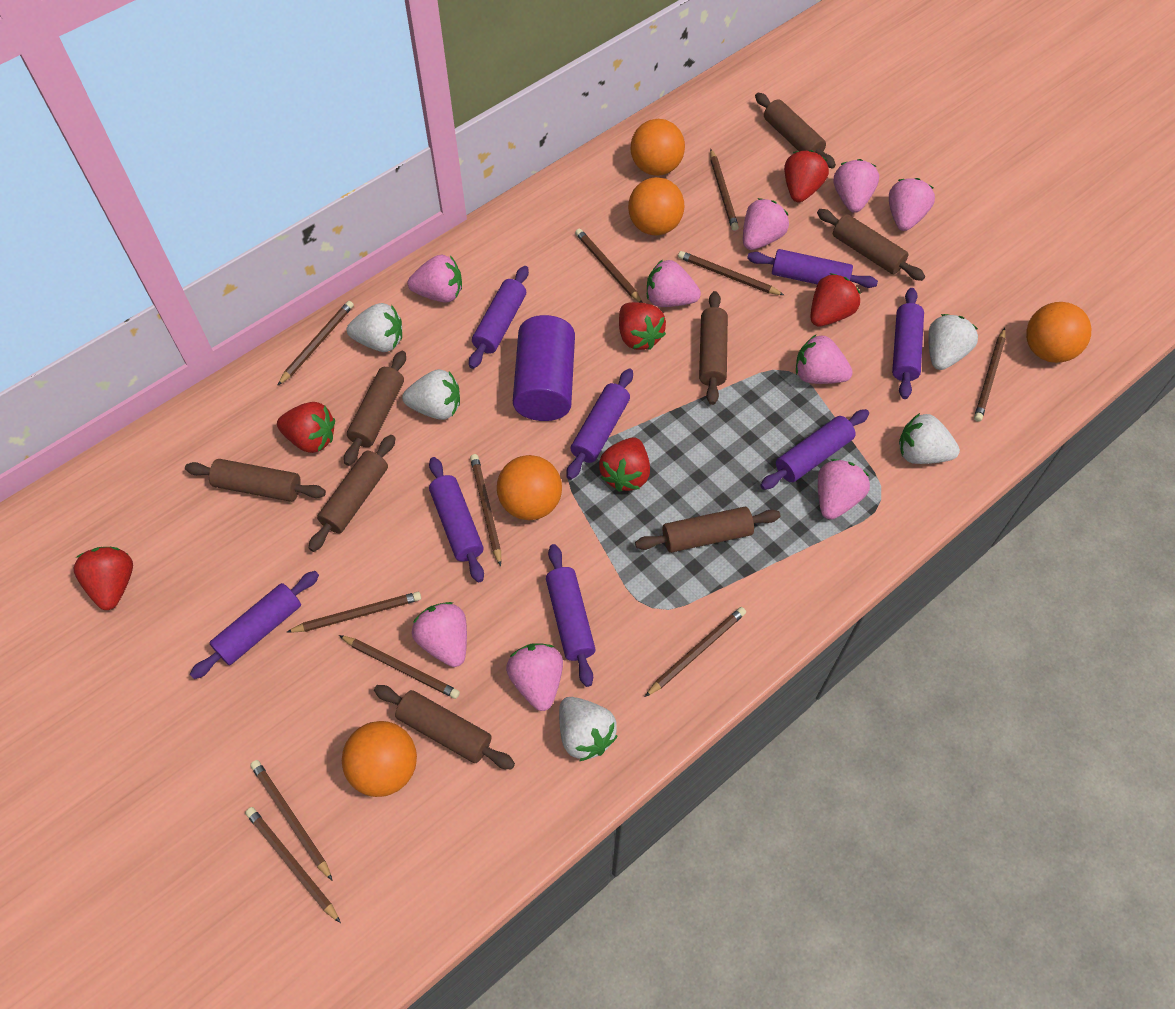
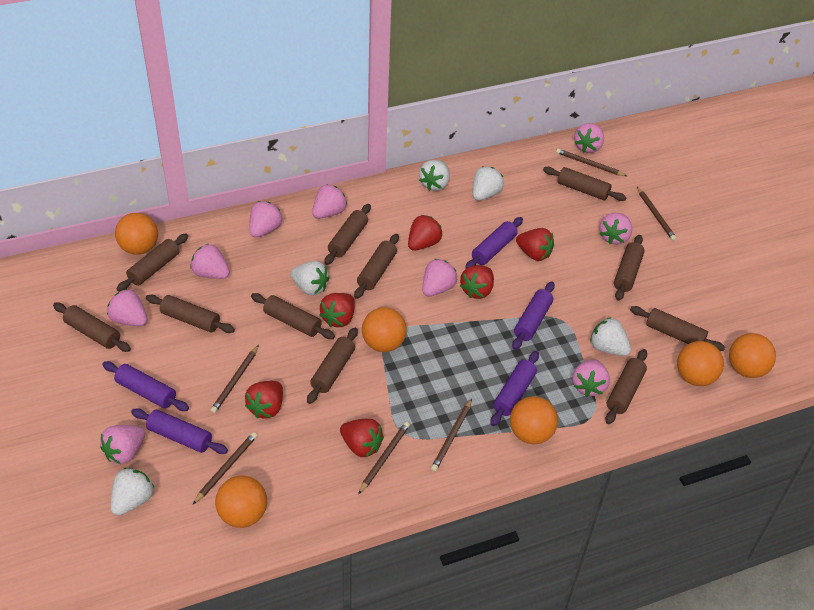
brown pencil: [245,807,341,923] [250,760,333,881] [277,301,354,386] [287,592,421,633] [339,635,460,699] [470,454,501,567] [575,229,643,303] [645,607,746,697] [678,251,784,295] [710,149,739,231] [974,328,1005,422] = 11 -> [193,432,257,504] [210,345,259,413] [358,422,410,494] [431,399,472,471] [556,149,627,176] [637,187,676,241] = 6
brown rolling pin: [185,459,326,502] [309,435,395,552] [344,351,406,466] [374,685,515,769] [635,507,780,553] [699,291,728,405] [755,93,836,169] [817,209,925,281] = 8 -> [53,303,131,352] [117,234,188,292] [146,295,235,333] [251,293,335,339] [307,327,358,404] [324,204,371,265] [354,234,399,299] [543,167,627,201] [605,349,647,424] [614,235,645,301] [630,306,725,351] = 11
orange ball: [342,721,417,797] [497,455,562,520] [628,177,685,235] [631,119,685,176] [1026,302,1091,363] = 5 -> [115,213,158,255] [215,475,267,528] [362,307,407,352] [510,396,558,444] [677,341,724,386] [729,333,776,378] = 6
purple cylinder: [513,315,575,421] = 1 -> none = 0
purple rolling pin: [190,571,319,679] [429,457,484,582] [469,266,529,369] [546,544,596,687] [566,368,633,480] [747,249,878,288] [760,409,869,490] [892,288,924,399] = 8 -> [102,361,189,411] [131,408,228,454] [465,217,523,269] [491,351,539,426] [512,281,555,350] = 5

